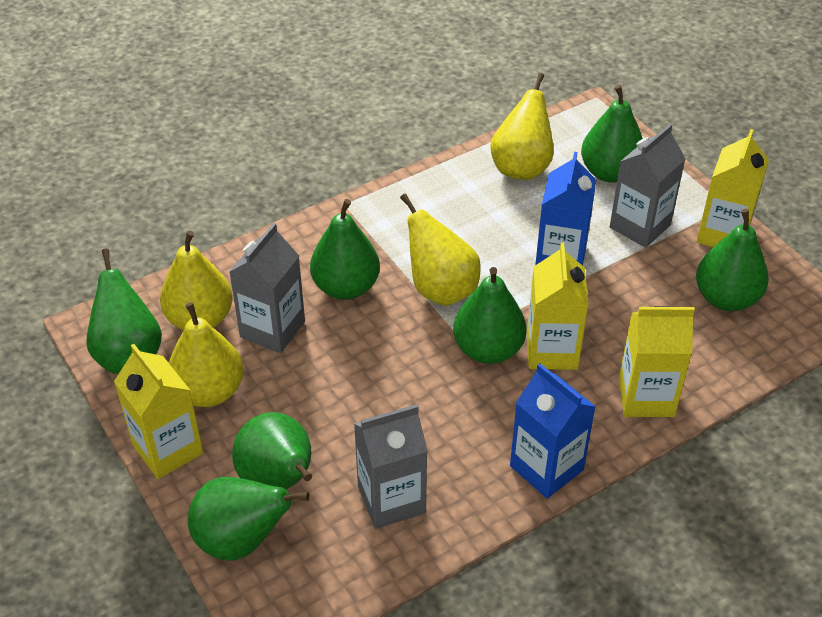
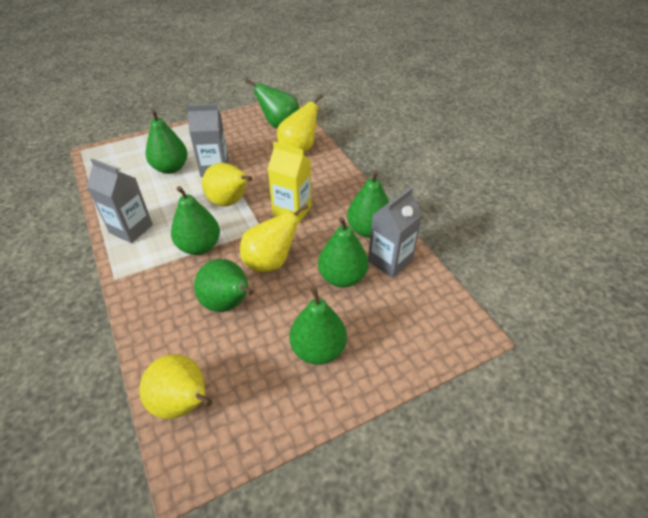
blue carton: [510,363,596,499] [535,152,596,266] = 2 -> none = 0
yellow carton: [114,344,203,479] [527,242,589,370] [619,306,695,417] [696,129,769,247] = 4 -> [268,142,312,224] = 1

